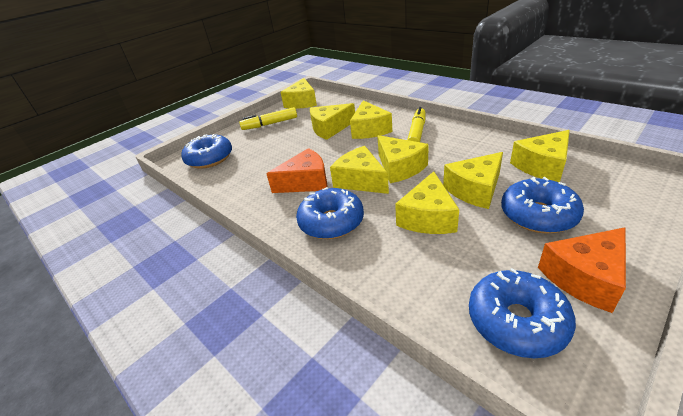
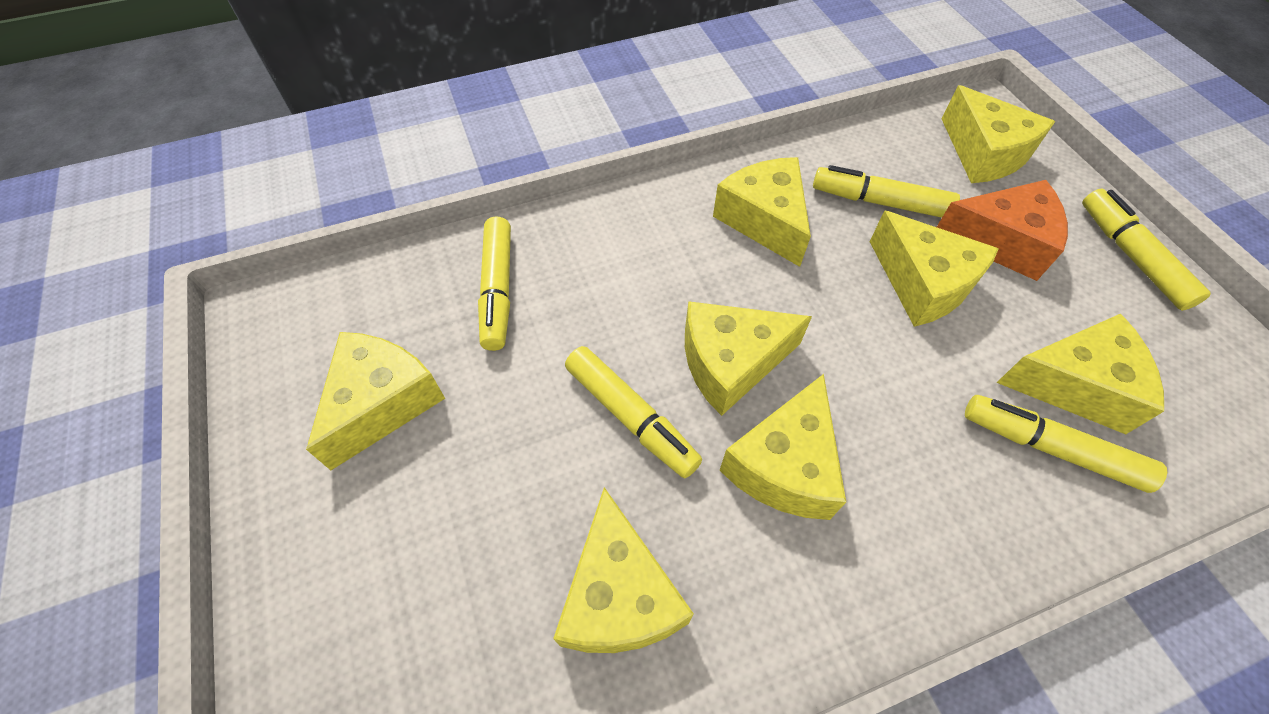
blue donut: [181,134,232,169] [296,187,364,239] [469,268,576,358] [501,177,584,233] = 4 -> none = 0
orange cheese: [266,148,327,193] [538,227,626,313] = 2 -> [937,180,1068,281] = 1
yellow marker: [239,107,297,130] [407,107,426,142] = 2 -> [478,216,511,351] [565,346,702,478] [813,165,960,218] [965,395,1167,493] [1082,189,1211,311] = 5

